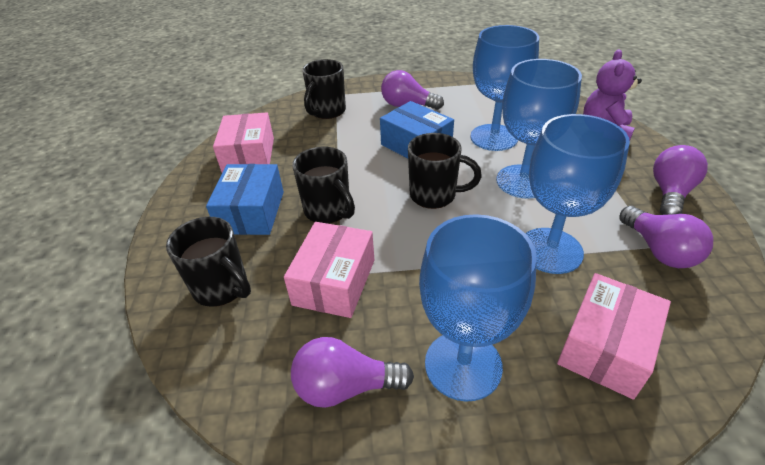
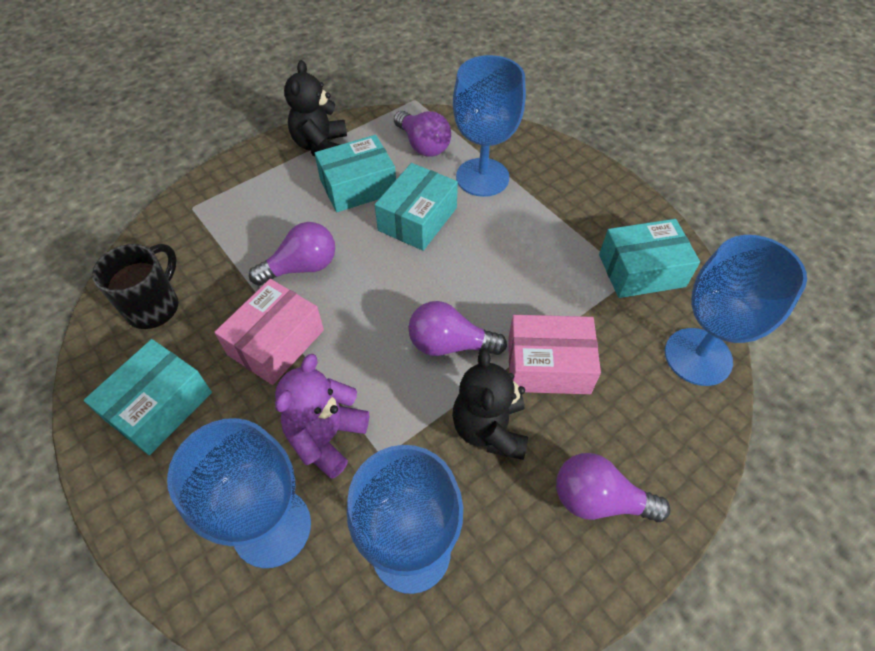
black mug: [166,217,251,307] [292,147,355,224] [302,59,346,119] [408,133,482,209] = 4 -> [92,244,179,329] = 1
black teddy bear: none = 0 -> [284,60,347,156] [452,348,528,460] = 2
blue box: [206,164,284,235] [380,101,454,158] = 2 -> none = 0
pink box: [213,113,274,173] [284,222,374,318] [557,273,671,400] = 3 -> [214,279,324,385] [508,315,601,394] = 2
turquoise box: none = 0 -> [84,339,212,455] [314,135,396,212] [375,163,458,251] [599,219,700,298] = 4

